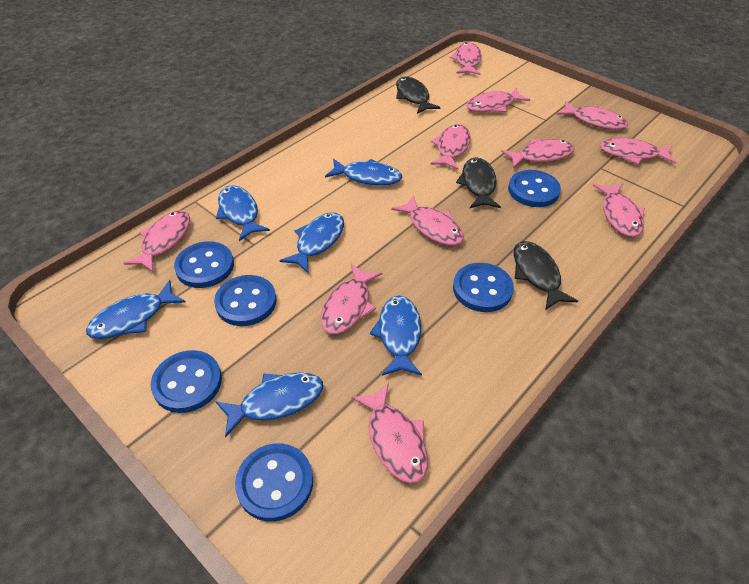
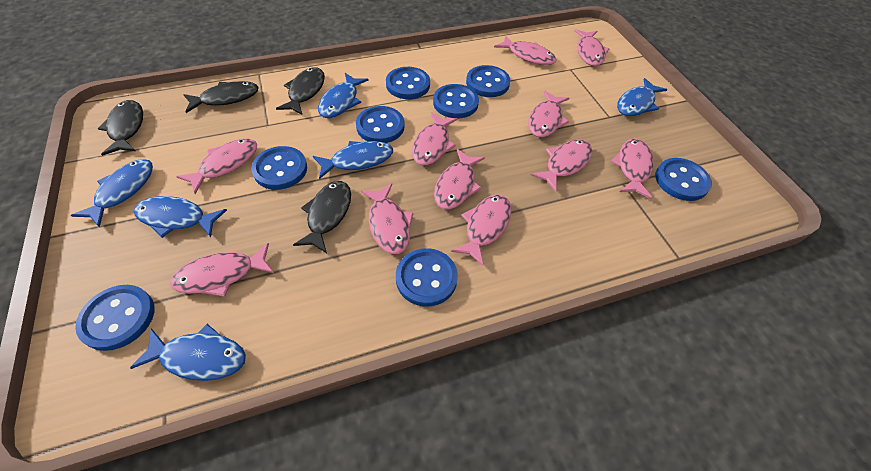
black fish: [396,77,441,114] [456,157,501,208] [514,241,578,310] = 3 -> [98,100,143,156] [183,81,259,113] [276,67,325,115] [293,181,351,253] = 4
blue button: [151,350,222,413] [174,241,234,288] [214,275,277,326] [235,443,313,522] [453,263,514,312] [508,170,561,207] = 6 -> [75,285,154,351] [251,146,307,190] [356,106,405,143] [386,67,430,99] [396,248,458,307] [433,84,479,118] [466,65,510,97] [655,158,712,201] = 8

